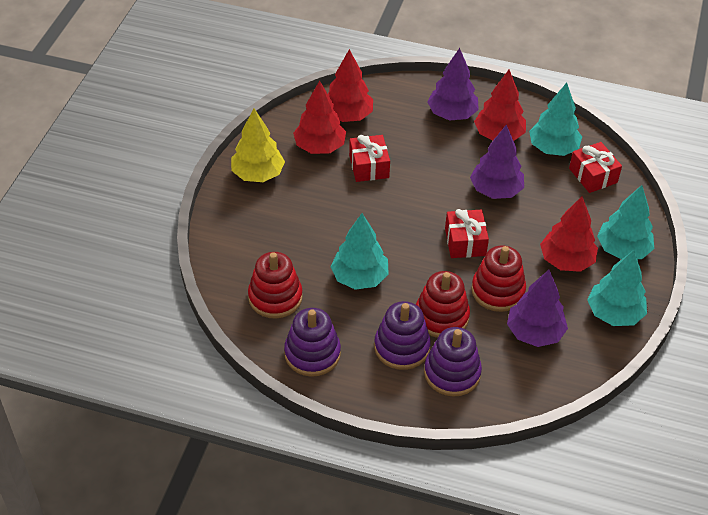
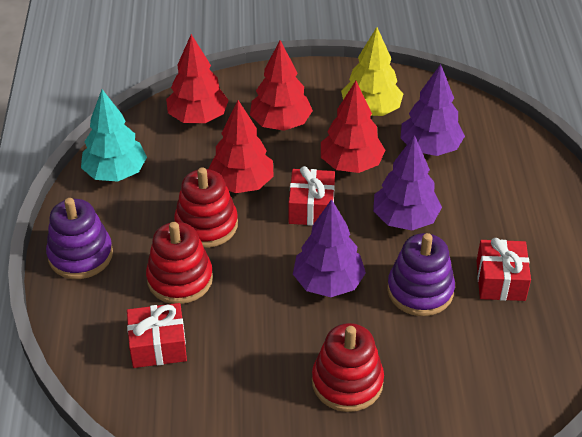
purple stacking toy: [284,308,341,377] [374,301,431,370] [424,327,482,397] = 3 -> [46,198,113,279] [387,233,455,316] = 2
turquoise tree: [330,213,389,290] [529,83,582,156] [587,250,647,326] [597,185,654,259] = 4 -> [81,89,147,182] = 1

